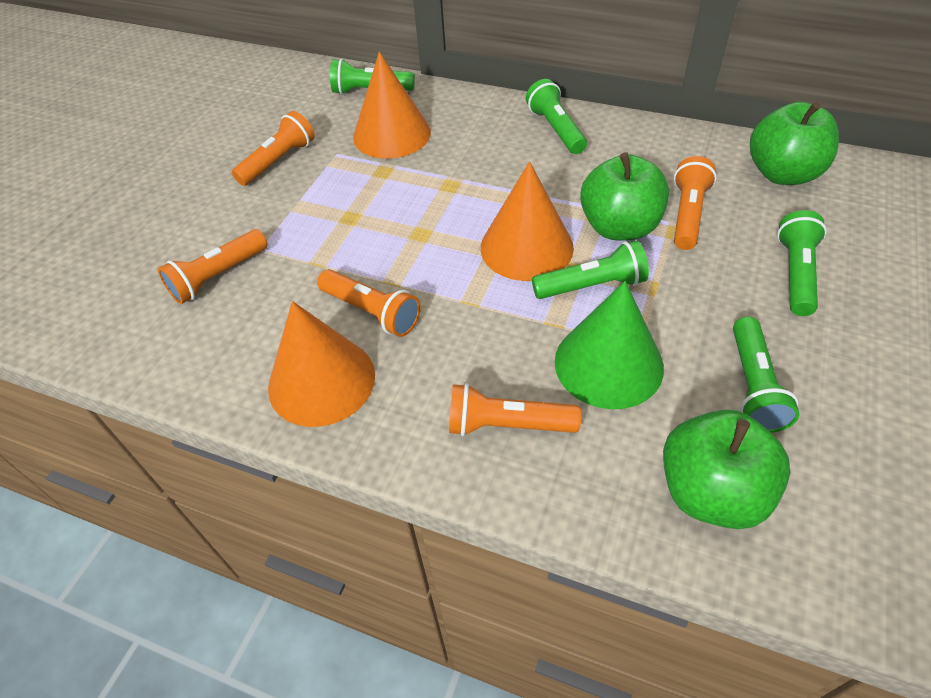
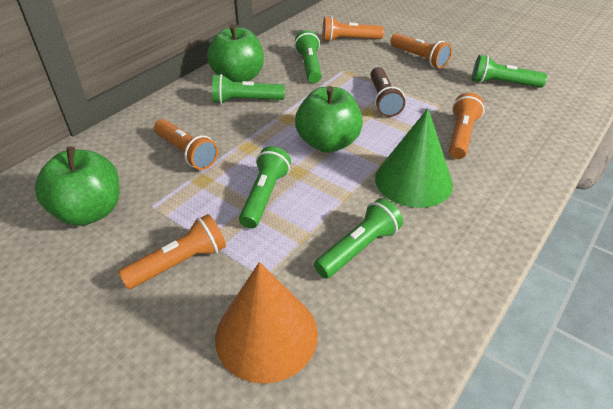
brown flashlight: none = 0 -> [370,67,405,117] = 1
orange cone: [268,301,375,427] [353,52,431,159] [481,162,574,281] = 3 -> [215,262,318,384] = 1

